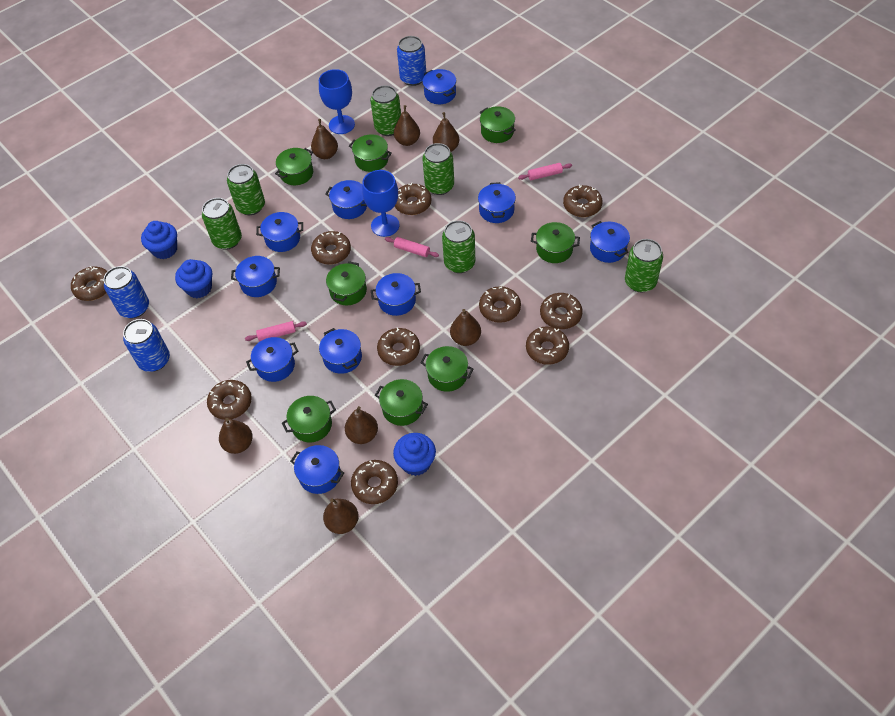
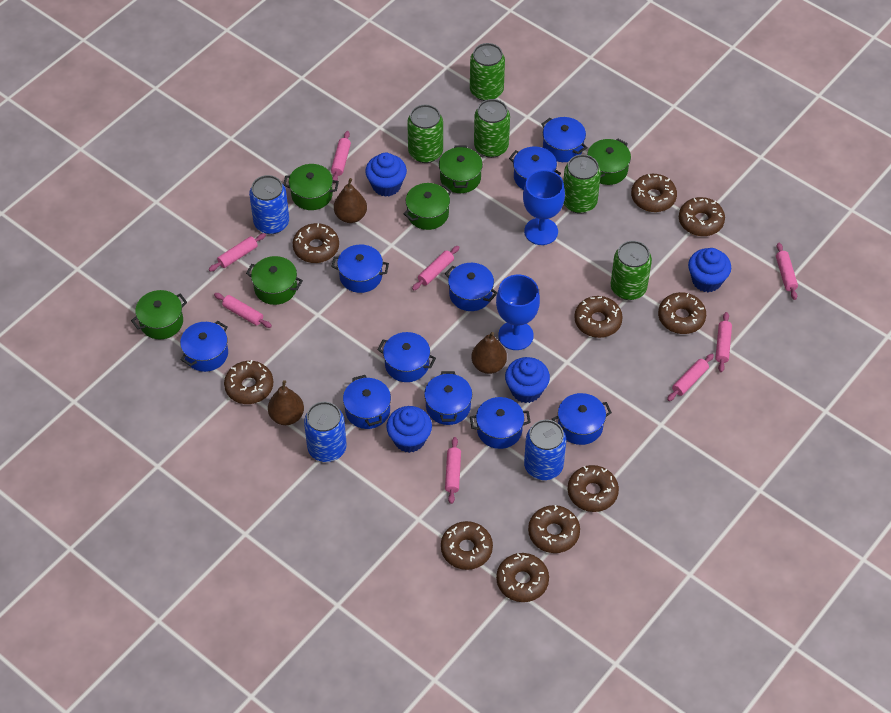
blue cupcake: [141,221,177,259] [175,259,212,298] [393,433,436,476] = 3 -> [365,153,407,197] [386,406,432,453] [505,357,550,403] [688,248,731,292] = 4
brown pear: [219,418,253,454] [311,119,338,159] [323,498,359,534] [345,406,378,444] [394,105,420,146] [433,112,459,152] [450,309,481,346] = 7 -> [268,380,304,425] [334,178,367,223] [471,332,507,374] = 3
green can: [202,198,242,250] [227,164,265,215] [370,85,401,136] [422,143,454,195] [442,220,475,273] [625,239,663,292] = 6 -> [407,104,443,163] [470,43,505,101] [474,99,510,158] [563,154,601,214] [611,241,652,300] = 5
green pot: [275,148,313,185] [282,396,336,442] [326,261,367,305] [349,134,392,172] [375,379,428,426] [421,346,473,392] [480,106,516,143] [531,222,580,263] = 8 -> [131,290,187,339] [246,256,303,305] [283,164,339,210] [404,183,452,230] [439,146,483,193] [587,138,631,185] = 6
pink rolling pin: [245,321,307,341] [385,237,439,257] [518,163,572,180] = 3 -> [209,233,266,271] [214,293,272,328] [331,131,351,181] [412,246,460,290] [445,437,461,504] [667,354,714,401] [716,312,732,372] [776,243,798,300] = 8

